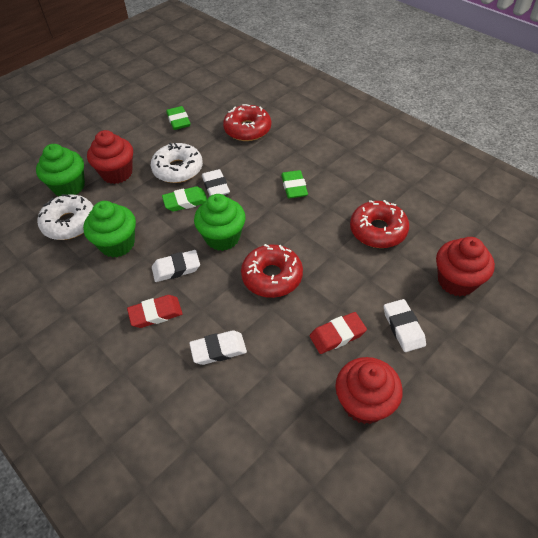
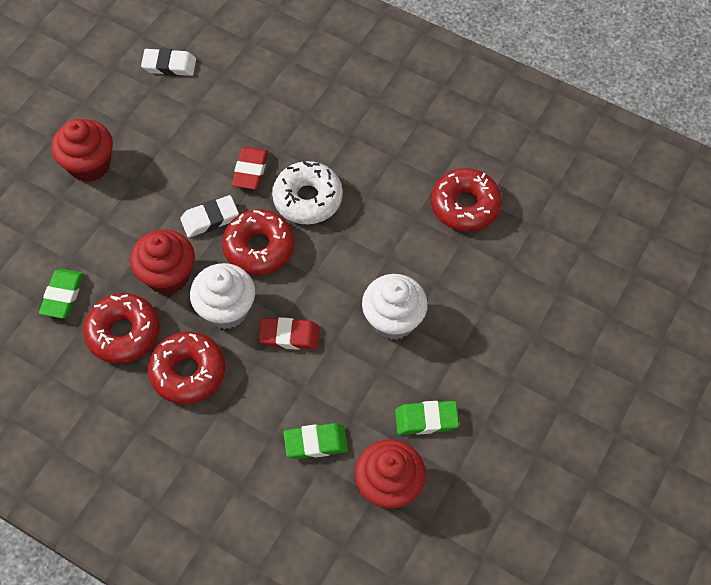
green cupcake: [36,144,85,196] [83,201,136,258] [194,194,246,251] = 3 -> none = 0
red donut: [223,104,271,141] [241,244,303,298] [350,200,409,248] = 3 -> [83,293,160,364] [148,331,225,404] [222,209,295,275] [431,168,502,232] = 4
white cupcake: none = 0 -> [190,263,255,329] [362,274,428,340] = 2
white donut: [37,194,93,240] [151,143,203,183] = 2 -> [272,161,343,224] = 1
white eraser: [152,250,200,282] [189,330,247,365] [202,169,230,196] [384,299,426,352] = 4 -> [141,48,196,76] [180,195,239,238] = 2

